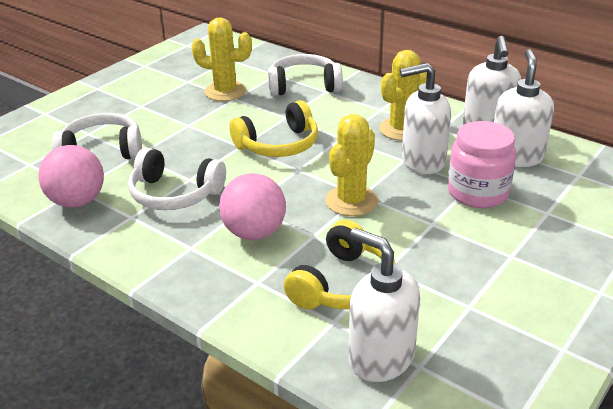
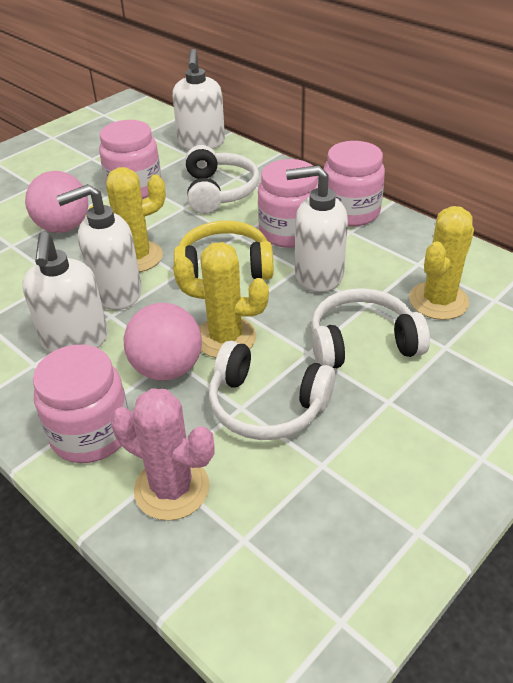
pink cactus: none = 0 -> [111,388,215,520] = 1
pink jar: [448,121,516,208] = 1 -> [33,345,128,463] [99,120,161,199] [258,159,318,248] [323,141,385,227] = 4
yellow headphones: [229,100,318,157] [284,220,396,309] = 2 -> [174,221,273,280] = 1

